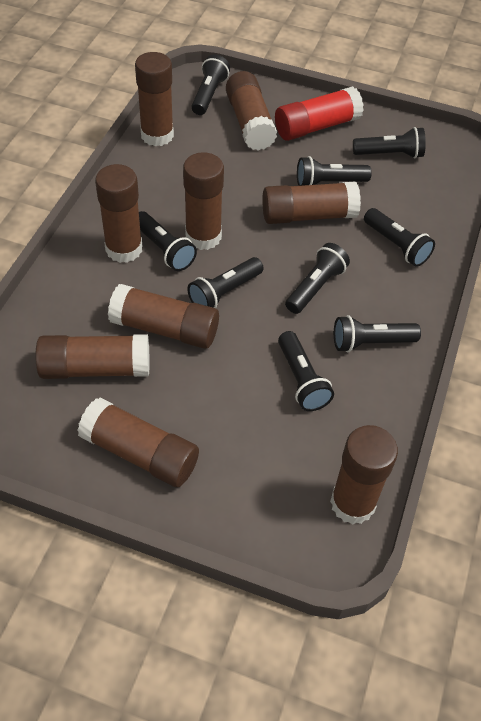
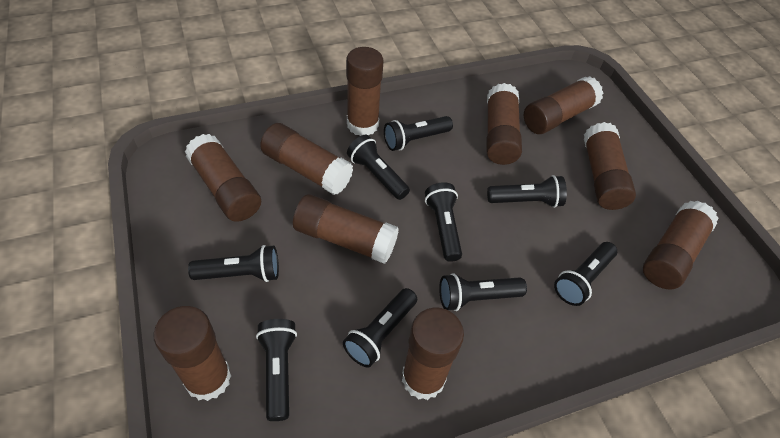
brown glue stick: [36,334,150,379] [77,398,199,487] [95,164,143,263] [108,284,219,349] [135,52,174,146] [183,152,224,250] [226,71,277,151] [262,182,361,224] [330,425,398,525] = 9 -> [153,306,231,401] [185,134,261,222] [260,123,353,195] [293,194,399,264] [346,47,384,136] [402,308,464,400] [487,83,522,165] [524,76,604,134] [584,122,636,210] [643,201,718,290] = 10
red glue stick: [275,86,364,141] = 1 -> none = 0

